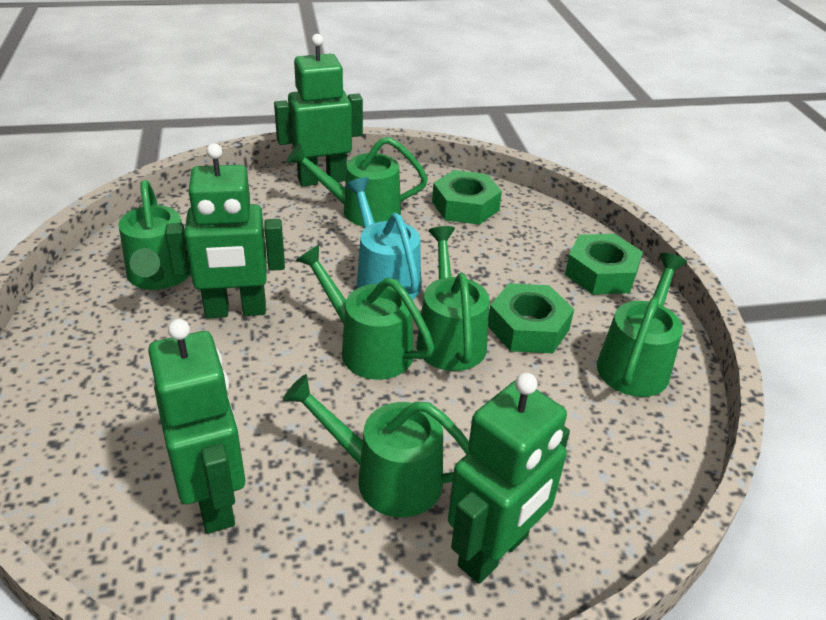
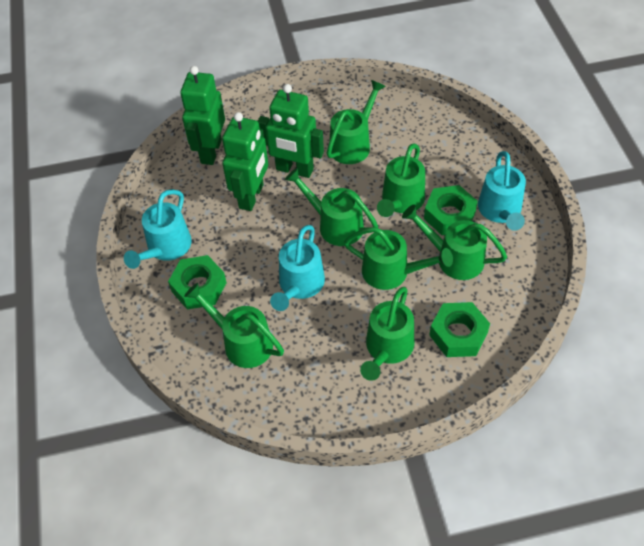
green robot: [148,319,245,534] [165,143,285,318] [274,34,363,186] [448,373,570,584] = 4 -> [180,66,225,165] [222,112,268,211] [258,84,324,178] = 3
green watering can: [119,180,191,290] [283,374,469,518] [287,137,428,227] [296,245,434,380] [417,226,490,371] [597,253,687,397] = 6 -> [184,283,284,368] [285,168,378,246] [327,80,386,164] [344,227,453,290] [360,287,414,381] [377,144,425,217] [402,204,507,280] = 7
turquoise watering can: [345,177,421,300] = 1 -> [124,189,192,269] [270,225,325,311] [478,151,526,231] = 3

